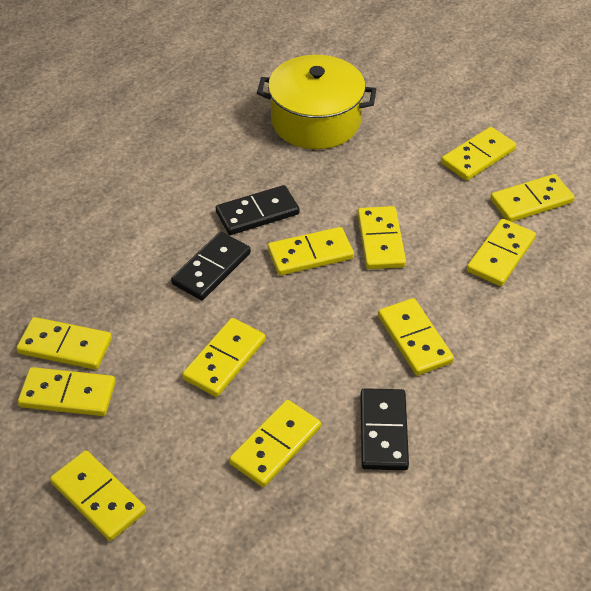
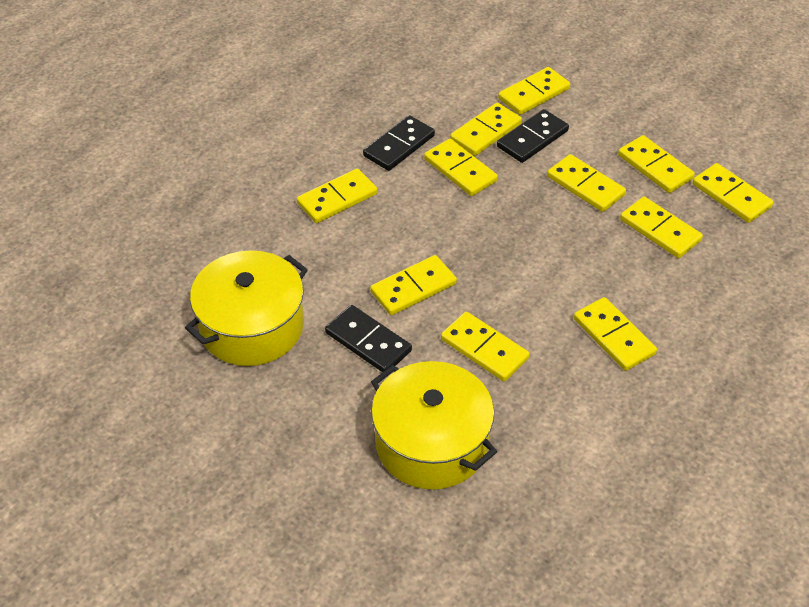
yellow pot: [257,55,376,149] = 1 -> [185,250,308,366] [371,361,497,490] = 2

